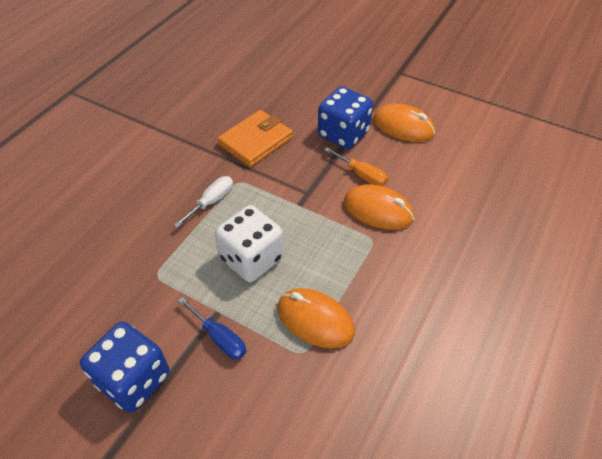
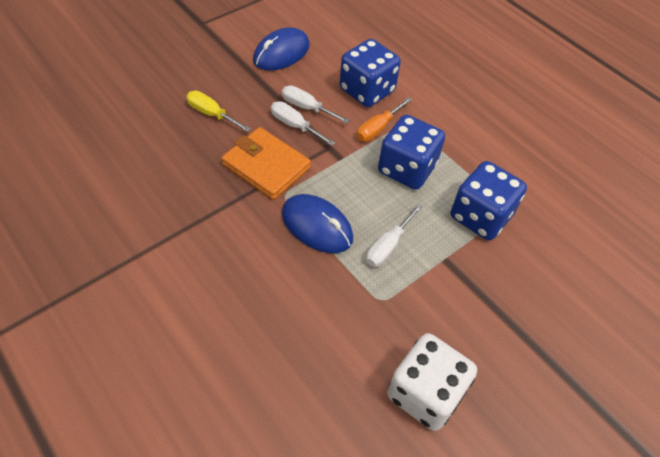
blue dice: [80,321,170,413] [318,86,373,149] = 2 -> [340,39,401,107] [378,115,445,190] [451,161,527,240] = 3
blue mouse: none = 0 -> [253,27,310,71] [282,194,353,253] = 2
blue screwdriver: [178,297,246,359] = 1 -> none = 0
orange mouse: [277,288,355,348] [344,184,414,230] [373,103,435,142] = 3 -> none = 0
white screwdriver: [174,176,233,228] = 1 -> [271,101,335,146] [282,85,350,123] [366,204,422,267] = 3
yellow screwdriver: none = 0 -> [186,91,250,132] = 1

